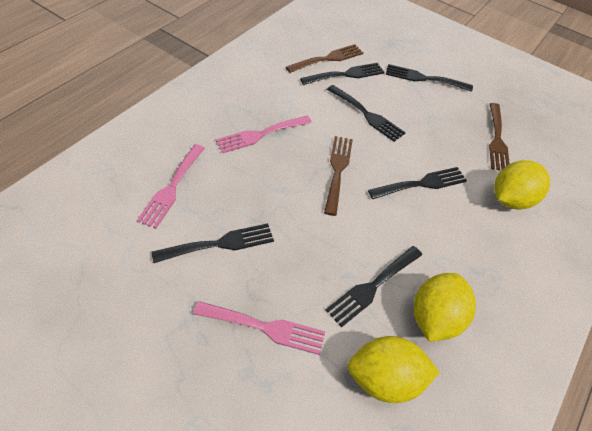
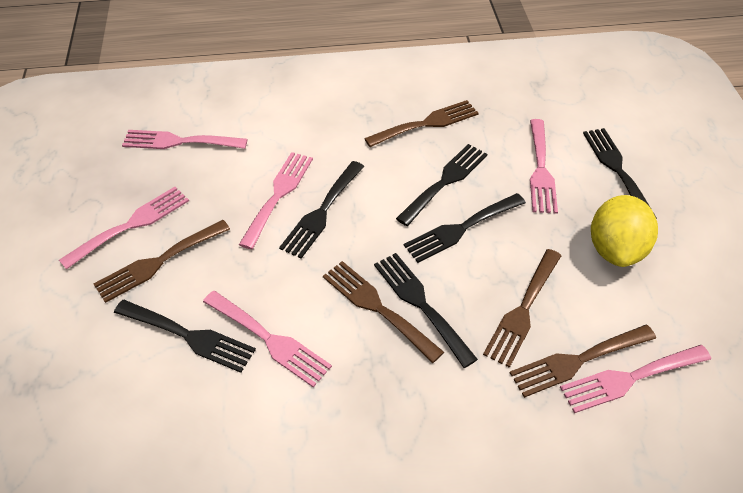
brown fork: [286,44,364,73] [324,136,353,216] [489,103,510,170] = 3 -> [94,220,230,303] [323,261,444,363] [364,100,479,147] [483,249,561,368] [510,325,656,398] = 5
pink fork: [137,144,205,229] [193,301,325,355] [216,116,312,153] = 3 -> [59,187,189,270] [122,130,248,149] [203,291,332,387] [239,152,313,249] [530,119,558,214] [560,345,711,413] = 6
yellow lemon: [348,336,439,403] [414,273,476,342] [494,160,550,210] = 3 -> [591,195,658,267] = 1

